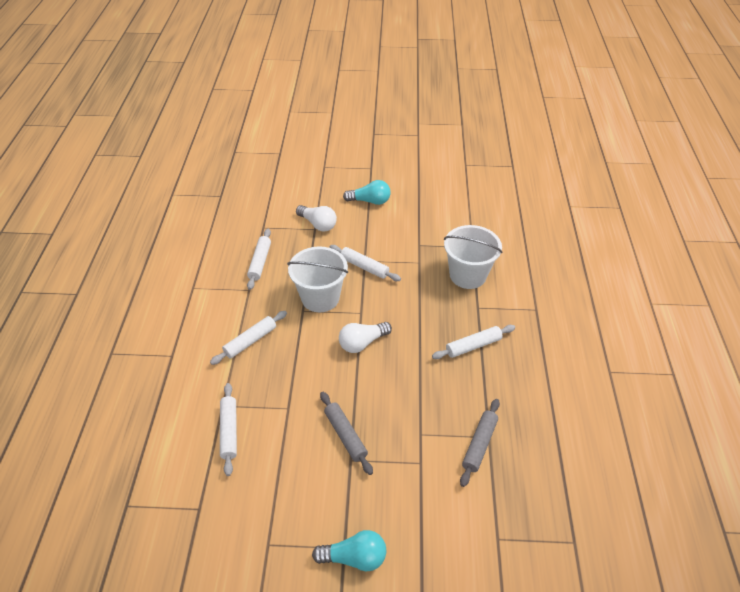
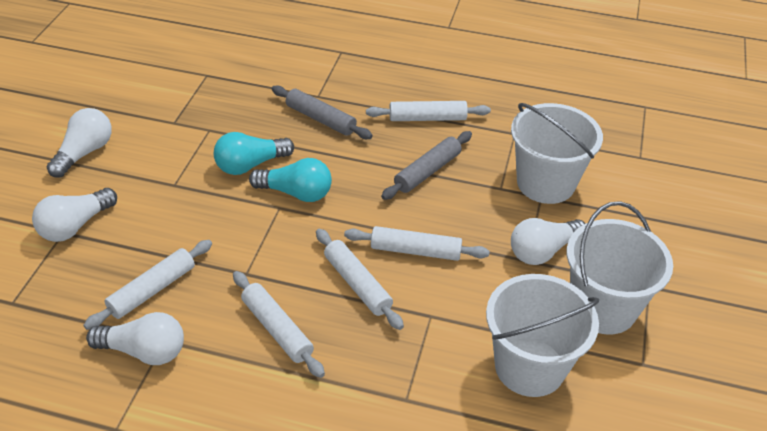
white bucket: [287,246,348,312] [444,225,502,289] = 2 -> [486,274,599,397] [511,103,603,204] [567,201,673,335] = 3
white light bulb: [296,205,337,232] [339,322,392,353] = 2 -> [32,188,117,242] [47,108,112,178] [86,312,184,365] [511,218,585,265] = 4

